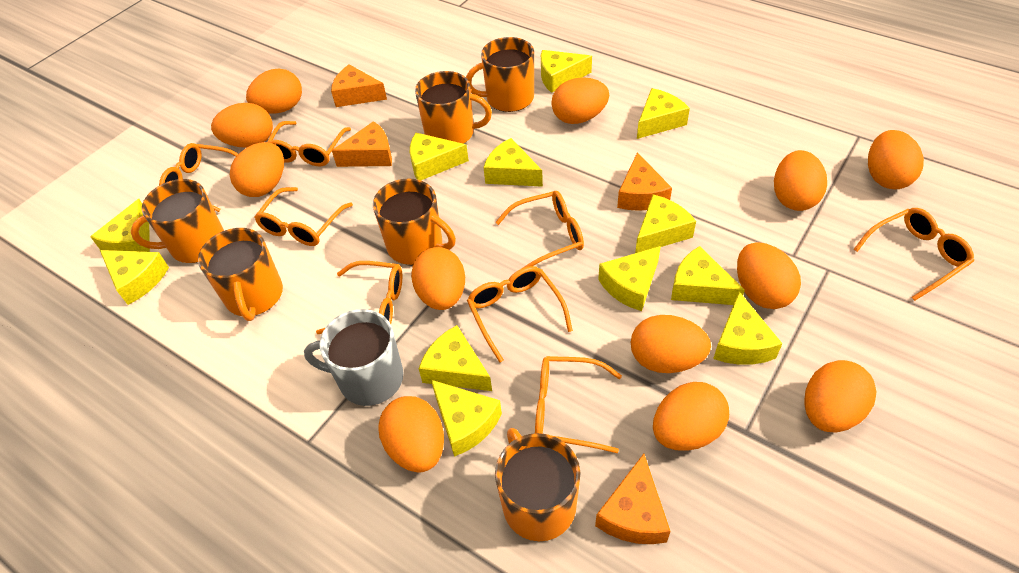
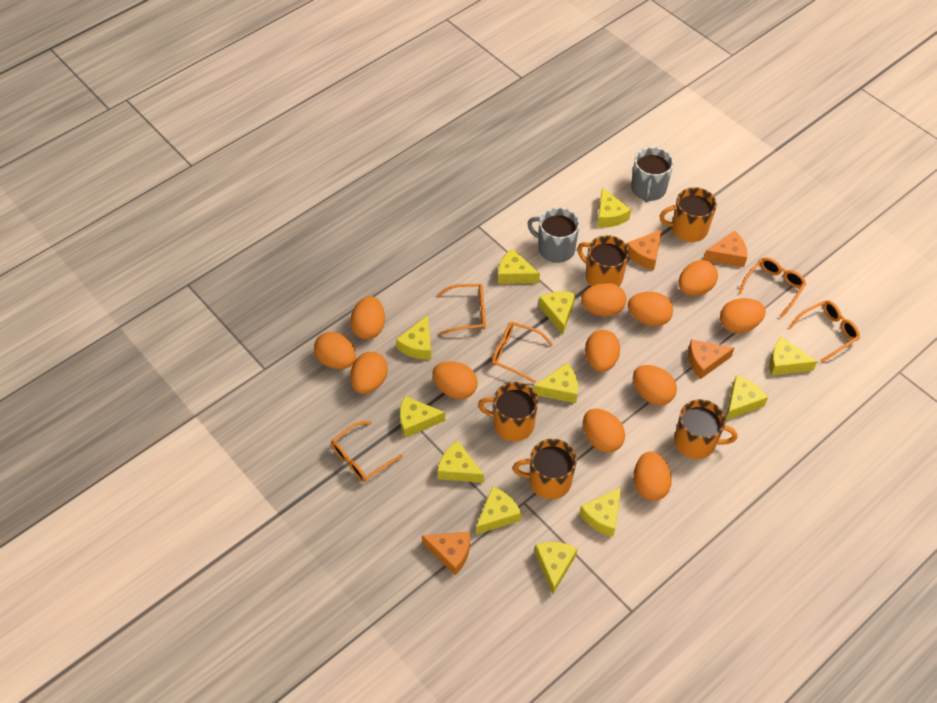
grey mug: [304,309,403,406] = 1 -> [527,207,580,263] [631,147,673,203] = 2
orange glasses: [159,143,238,212] [254,187,353,246] [267,121,351,166] [316,261,402,334] [467,266,573,363] [495,191,584,269] [535,356,622,453] [854,208,974,301] = 8 -> [331,421,403,482] [437,284,486,335] [492,322,553,383] [738,257,806,318] [789,300,860,362] = 5
orange mug: [131,179,224,263] [198,228,283,321] [373,178,456,265] [415,71,492,144] [466,37,534,112] [495,428,581,541] = 6 -> [478,382,538,441] [513,439,577,499] [577,235,629,286] [660,187,717,242] [674,399,737,459] = 5

